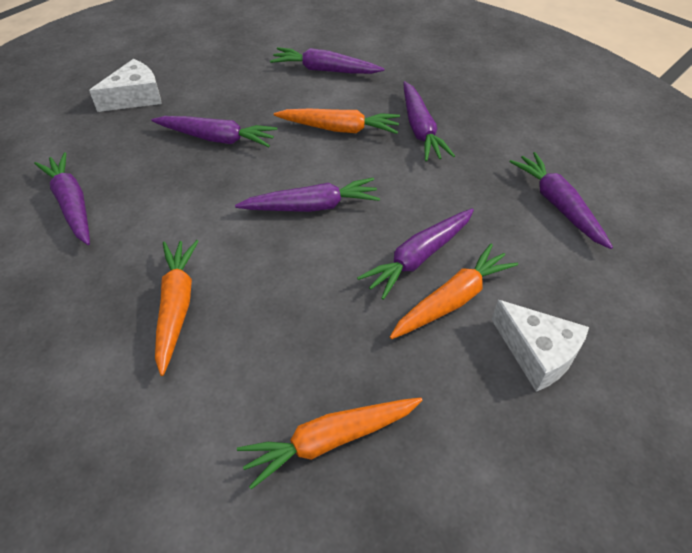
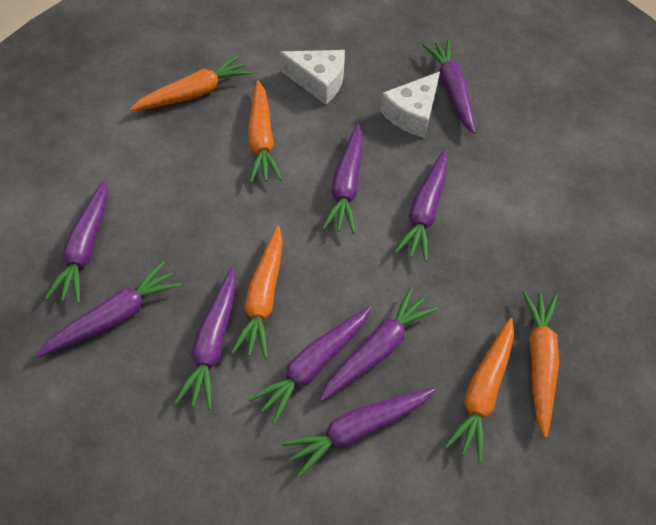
orange carrot: [155,240,199,376] [237,397,423,489] [274,109,400,134] [390,244,518,339] = 4 -> [130,55,252,111] [231,226,283,359] [248,80,282,182] [444,318,514,463] [522,291,559,438] = 5
purple carrot: [34,152,90,245] [152,116,277,147] [235,178,380,212] [270,47,384,74] [357,208,474,300] [403,81,455,161] [509,152,613,249] = 7 -> [36,261,182,357] [45,180,108,303] [174,268,236,410] [248,306,371,424] [281,388,435,478] [320,287,438,401] [322,124,363,234] [395,149,448,262] [423,40,475,133] = 9

